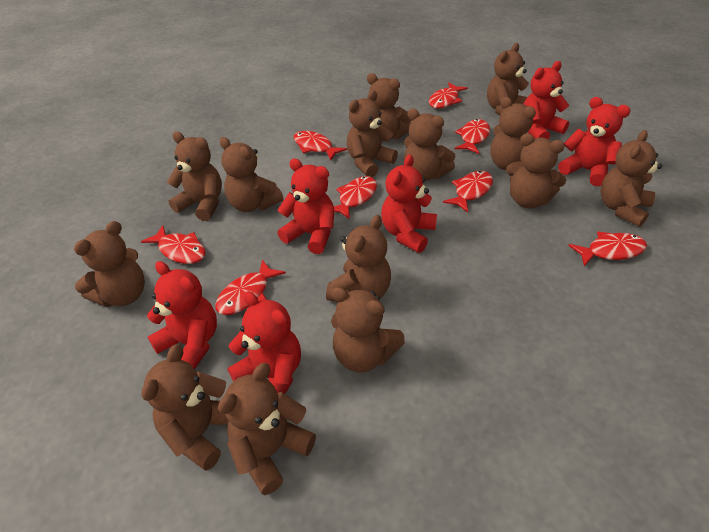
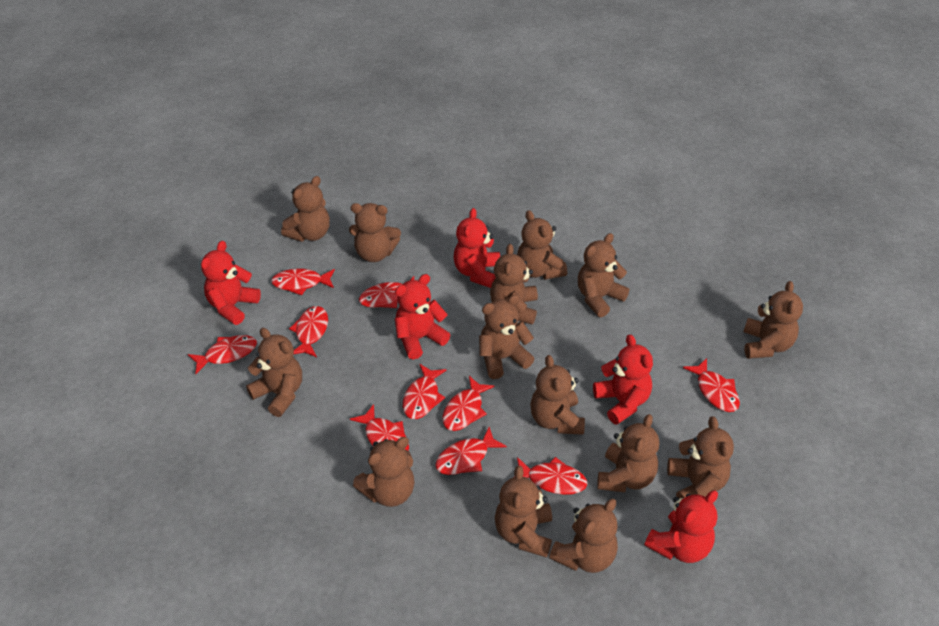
red fish: [141,225,206,264] [215,260,286,315] [294,131,347,161] [334,176,377,220] [429,83,468,108] [443,171,493,212] [455,119,490,154] [568,232,647,266] = 8 -> [188,335,257,374] [271,269,335,295] [289,306,328,357] [350,404,409,451] [359,276,414,308] [403,364,446,419] [435,427,507,475] [442,376,494,431] [514,457,588,495] [683,358,740,412] = 10
red teddy bear: [147,261,217,369] [228,291,301,394] [277,159,334,254] [381,154,437,253] [523,61,569,139] [558,97,631,186] = 6 -> [201,241,261,325] [395,274,450,360] [453,208,500,288] [593,334,653,425] [644,490,718,563] = 5

